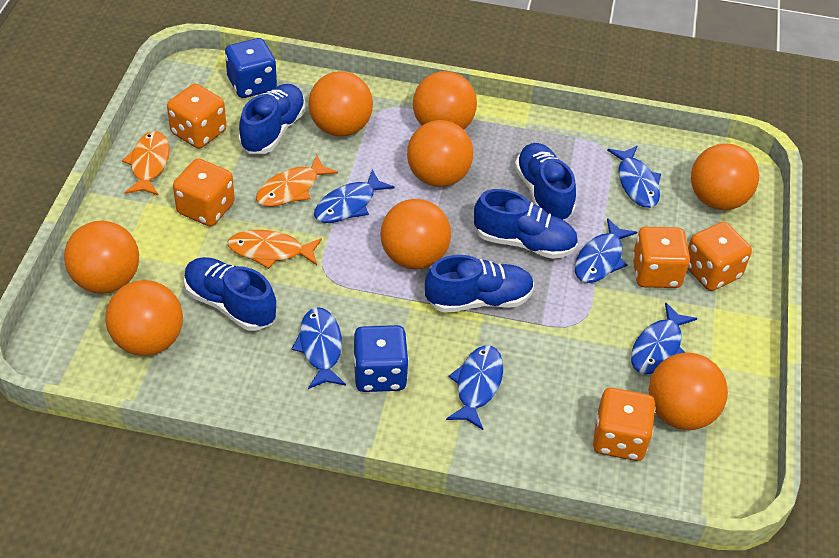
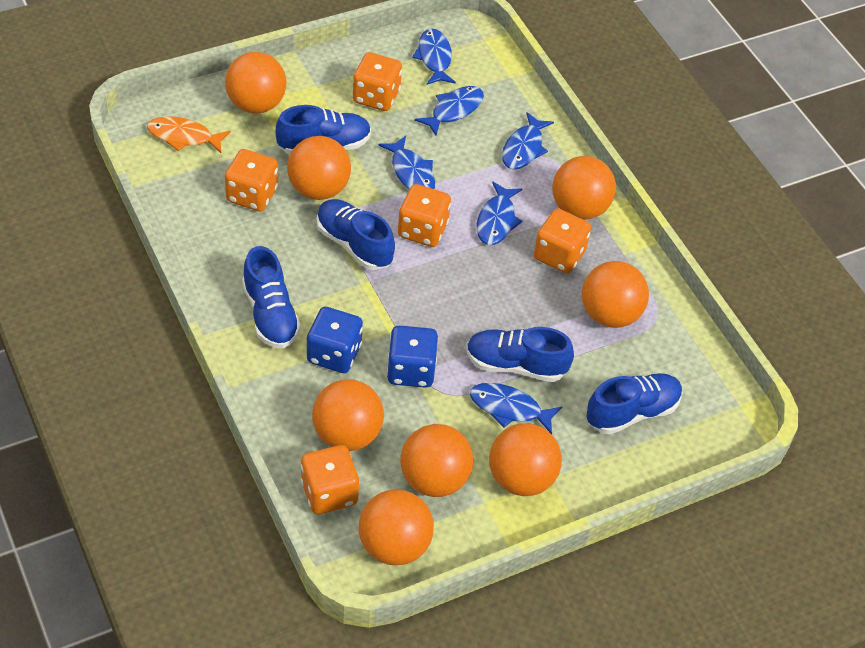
orange fish: [122,131,170,196] [227,230,322,269] [256,155,338,207] = 3 -> [147,116,231,153] = 1

